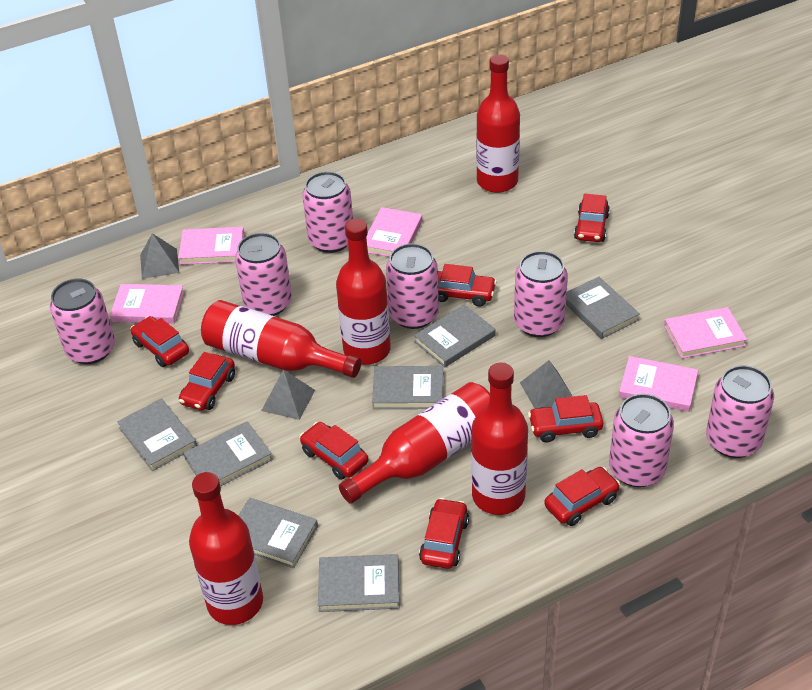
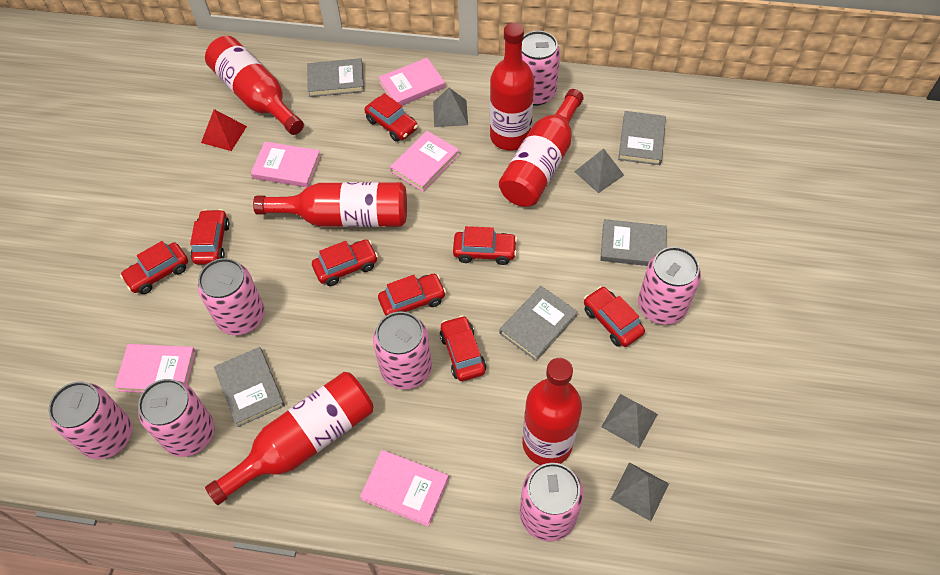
grey book: [117,399,197,471] [183,421,273,486] [238,498,318,568] [318,554,400,612] [372,366,443,409] [414,305,496,367] [566,277,640,339] = 7 -> [214,347,285,427] [307,58,364,97] [499,286,578,361] [600,219,667,266] [618,111,666,165] = 5
grey pyramid: [140,233,179,279] [261,370,315,420] [520,360,573,409] = 3 -> [433,88,468,127] [574,148,624,193] [601,394,658,448] [611,462,669,521] = 4
red pyramid: none = 0 -> [201,109,247,151] = 1

